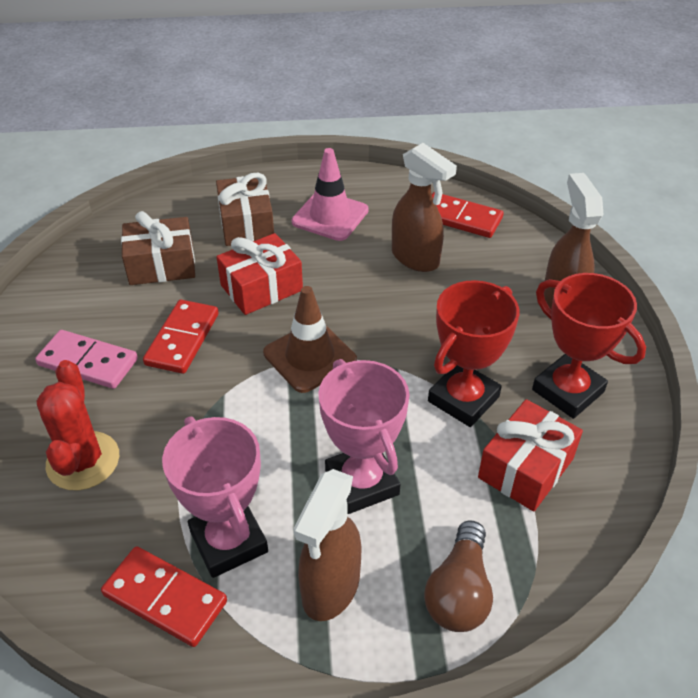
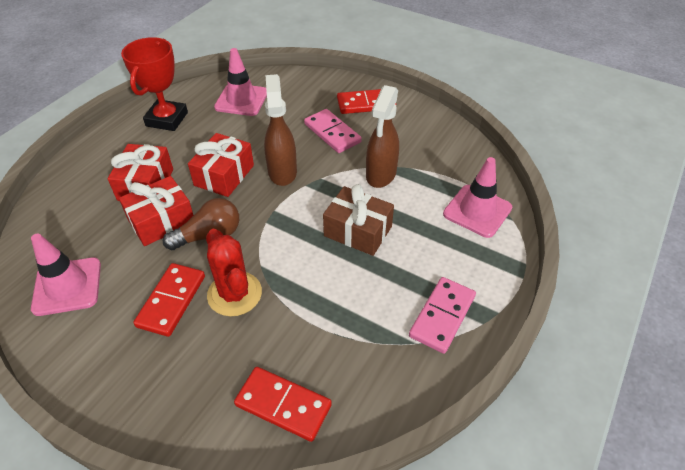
brown gift: [121,211,195,285] [216,173,274,246] = 2 -> [323,184,394,256] = 1
brown spray bottle: [293,469,361,621] [392,143,457,272] [544,173,603,308] = 3 -> [264,74,297,186] [366,85,399,188] = 2
brown traffic cone: [263,286,357,393] = 1 -> none = 0
pink domino: [35,330,138,389] = 1 -> [304,109,362,153] [409,277,476,354] = 2
pink traffic cone: [292,148,368,241] = 1 -> [31,234,101,316] [214,48,267,116] [443,157,512,238] = 3
pink trophy: [162,416,268,578] [318,359,409,514] = 2 -> none = 0
red gift: [217,233,303,315] [478,399,583,511] = 2 -> [108,144,173,201] [119,176,194,246] [188,133,254,197] = 3
red trophy: [428,280,520,427] [532,273,646,419] = 2 -> [121,37,188,131] = 1

